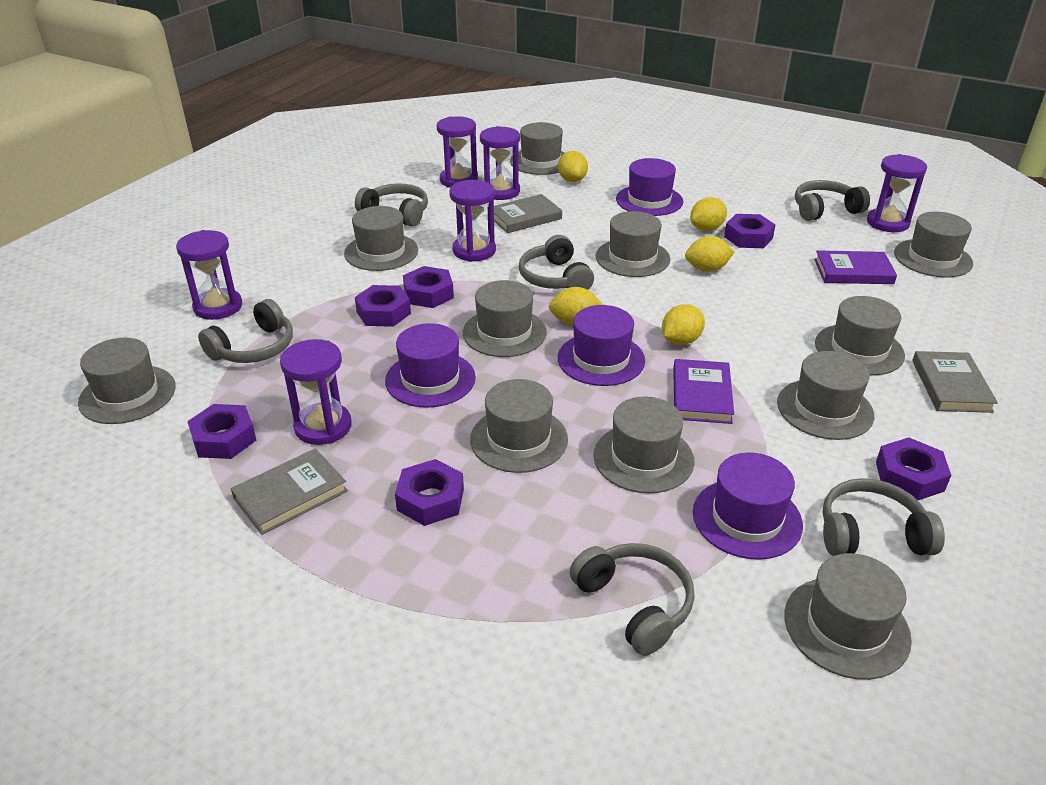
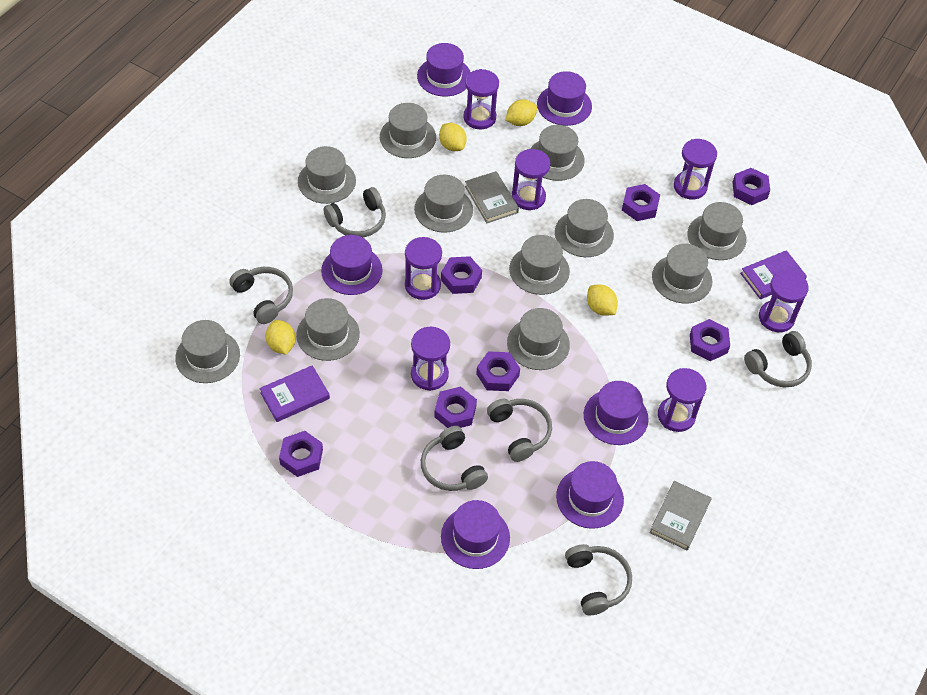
grey book: [231,448,348,535] [494,194,562,233] [912,351,998,413] = 3 -> [465,171,519,223] [649,481,711,550] = 2
purple hat: [385,323,476,408] [558,305,645,386] [616,158,683,216] [693,452,803,560] = 4 -> [321,235,383,295] [417,43,471,96] [441,500,510,569] [537,71,592,126] [556,461,624,529] [584,381,649,445] = 6
purple hourglass: [176,230,242,320] [280,339,352,445] [437,116,478,188] [449,180,496,262] [480,126,520,200] [867,154,927,232] = 6 -> [405,237,442,300] [411,327,450,391] [463,69,499,129] [512,149,550,210] [658,368,706,432] [674,139,717,199] [759,270,809,332] = 7
purple nut: [187,404,256,459] [355,285,411,327] [395,459,464,526] [403,266,454,308] [724,214,775,248] [876,437,951,500] = 6 -> [279,431,323,477] [434,387,477,428] [441,256,482,294] [476,351,520,391] [622,184,660,221] [690,319,730,361] [732,168,770,205] = 7
yellow lemon: [549,287,604,325] [558,151,588,182] [662,304,705,345] [685,236,734,272] [690,197,727,231] = 5 -> [266,320,296,355] [439,123,467,151] [505,100,537,126] [587,285,618,316] = 4

